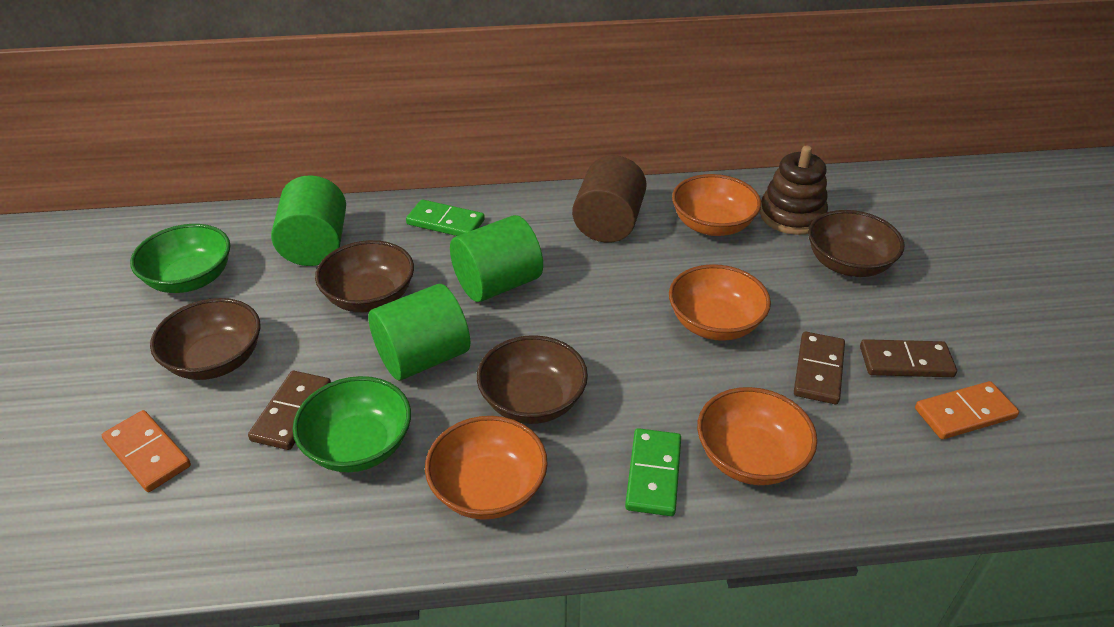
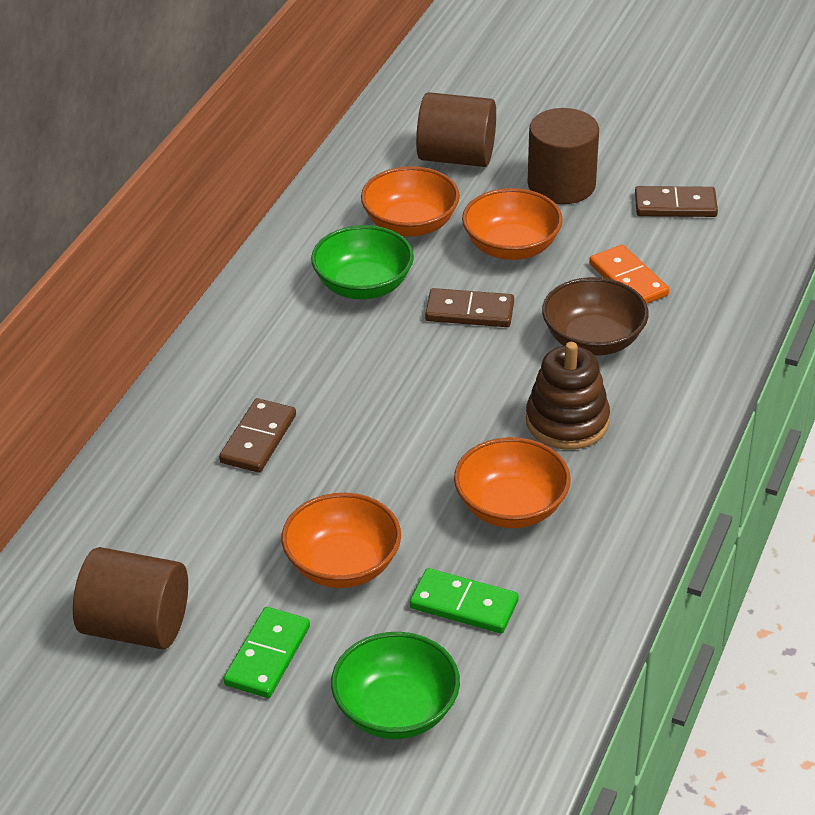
brown bowl: [150,298,260,380] [315,240,414,312] [477,335,588,424] [808,210,904,277] = 4 -> [542,277,649,356] = 1
brown cylinder: [572,155,647,243] = 1 -> [73,547,188,649] [416,92,496,167] [527,108,599,204] = 3
green cylinder: [271,175,346,266] [368,284,470,380] [450,215,543,302] = 3 -> none = 0
orange domino: [102,410,191,492] [915,381,1019,439] = 2 -> [589,244,669,304] = 1

